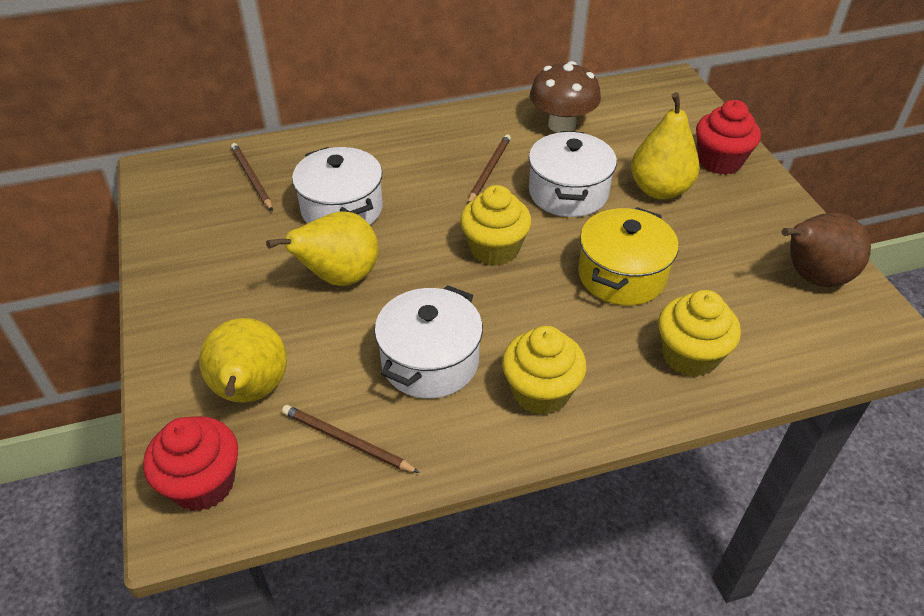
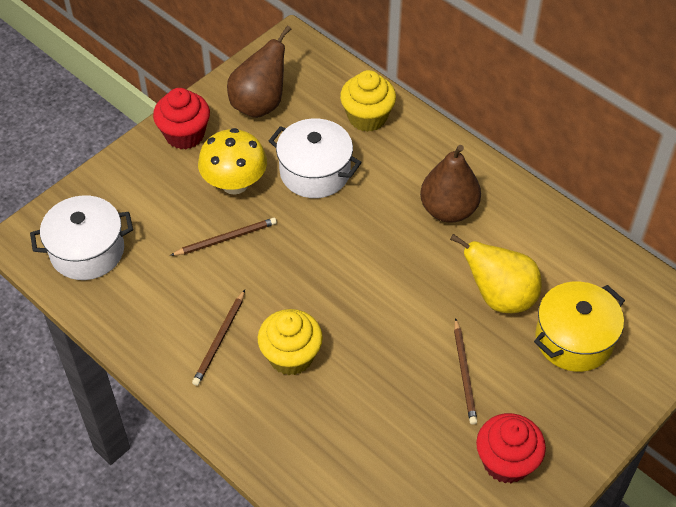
brown mushroom: [530,61,601,133] = 1 -> none = 0
brown pear: [782,213,871,287] = 1 -> [227,25,291,118] [420,145,481,223] = 2
white pot: [292,147,383,225] [374,285,483,399] [529,131,617,217] = 3 -> [30,195,133,280] [269,118,362,198] = 2
yellow cupcake: [460,185,531,266] [502,326,587,415] [658,290,741,377] = 3 -> [258,309,323,375] [340,70,396,132] = 2
yellow mushroom: none = 0 -> [198,128,267,195] = 1
yellow pear: [199,318,287,403] [266,211,379,286] [631,92,700,200] = 3 -> [450,234,542,313] = 1

